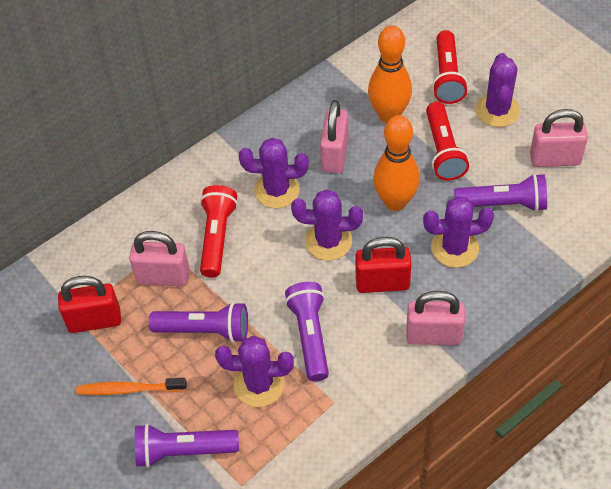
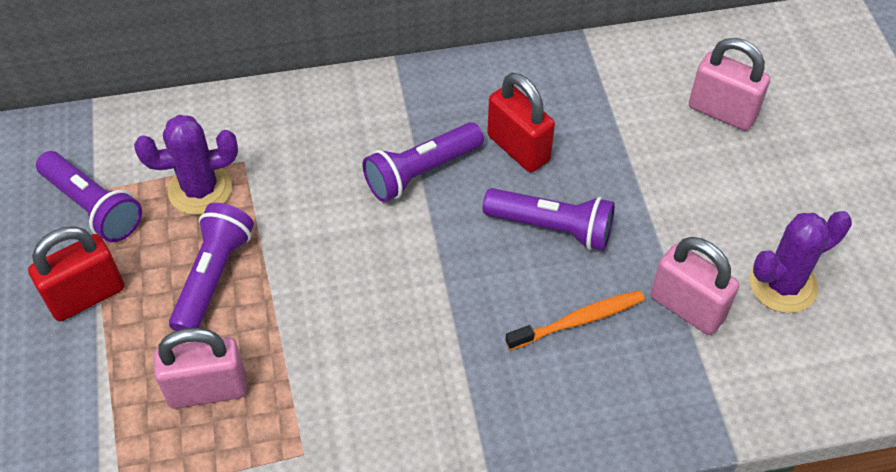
orange bowling pin: [368,25,412,123] [373,115,420,211] = 2 -> none = 0
pink padlock: [129,231,190,286] [320,100,349,173] [406,291,465,345] [530,109,588,167] = 4 -> [154,328,247,409] [650,237,739,335] [689,38,770,131] = 3
purple cactus: [215,336,294,407] [239,138,309,208] [291,189,363,261] [423,196,494,268] [476,53,520,127] = 5 -> [134,115,238,215] [750,211,852,313] = 2
red flashlight: [200,185,238,278] [426,102,469,180] [432,30,468,104] = 3 -> none = 0

